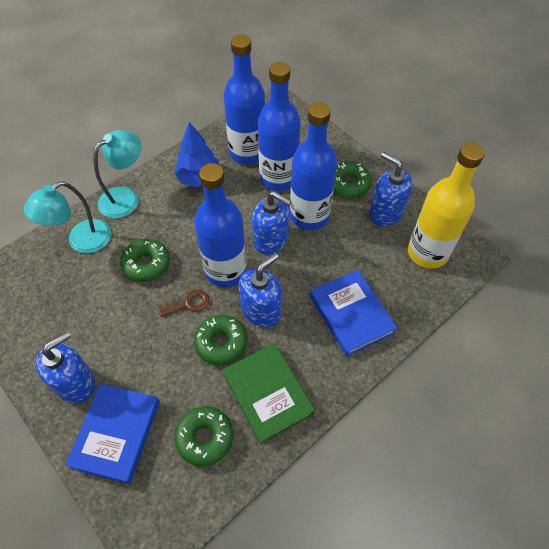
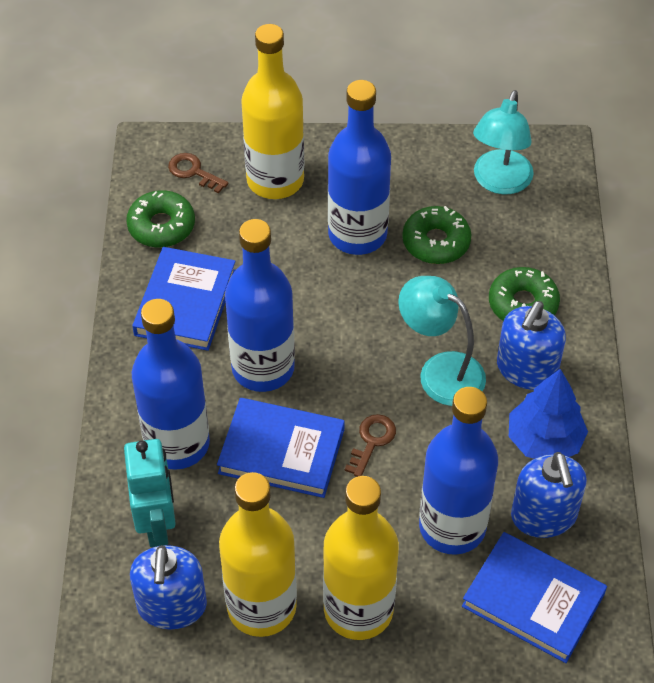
blue book: [65,383,160,484] [310,270,397,357] = 2 -> [132,247,236,351] [217,398,345,498] [462,532,607,663] = 3
blue soap dispenser: [36,331,95,404] [239,253,282,327] [252,191,292,255] [369,152,413,226] = 4 -> [130,545,207,630] [497,301,566,390] [511,452,587,538] = 3
brown key: [158,290,209,317] = 1 -> [168,153,229,194] [345,414,396,477] = 2
green book: [222,343,315,444] = 1 -> none = 0
green donut: [120,239,170,282] [174,406,233,466] [194,315,247,365] [333,162,372,199] = 4 -> [126,190,195,248] [402,206,472,264] [489,267,560,321] = 3
turquoise robot: none = 0 -> [124,439,176,547] = 1
yellow bottle: [408,143,484,269] = 1 -> [219,472,297,637] [241,24,304,199] [323,476,399,640] = 3

